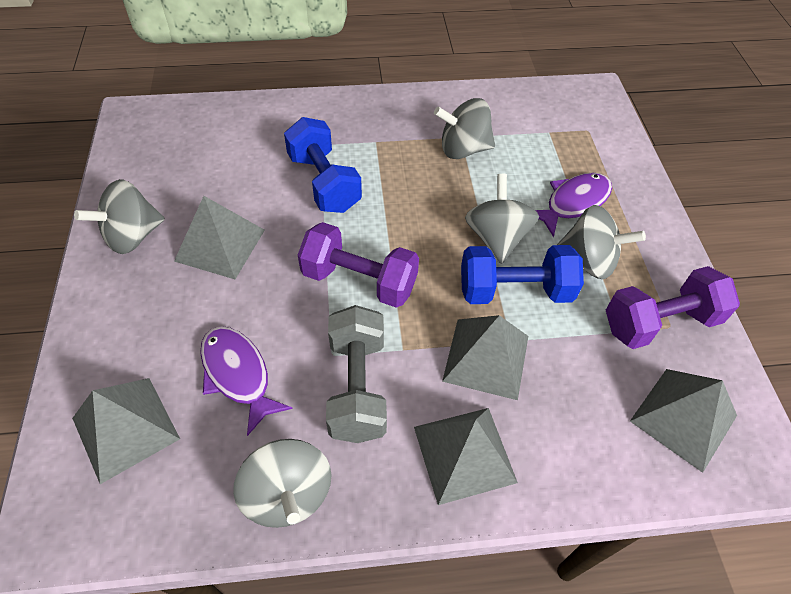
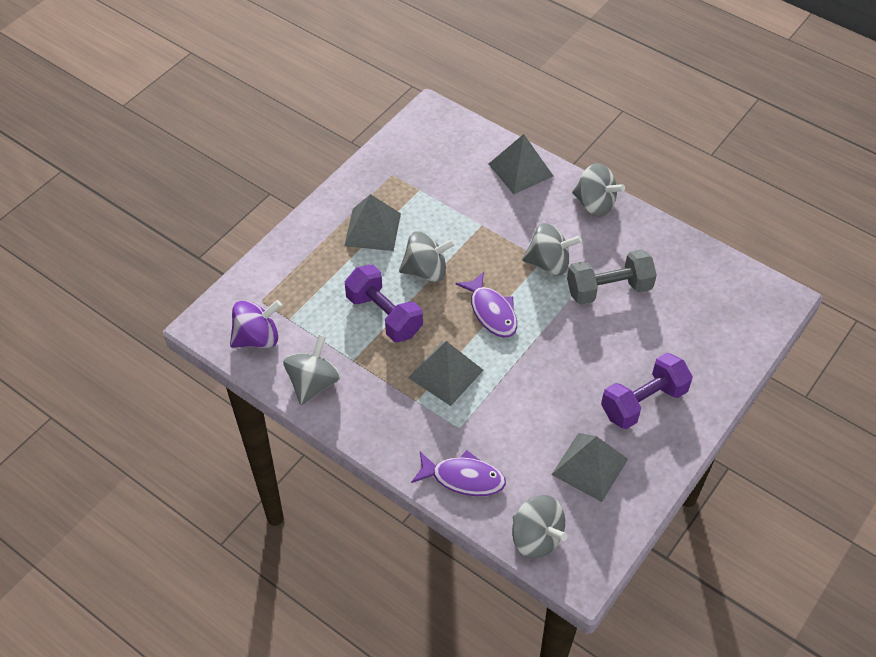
blue dumbbell: [284,117,362,213] [461,245,584,304] = 2 -> none = 0
grey pyramid: [72,378,180,484] [174,196,265,279] [414,408,518,505] [442,315,528,400] [630,369,737,473] = 5 -> [344,194,401,251] [408,341,484,406] [488,134,553,194] [551,433,628,502] = 4
purple spinning top: none = 0 -> [230,300,282,348] = 1

